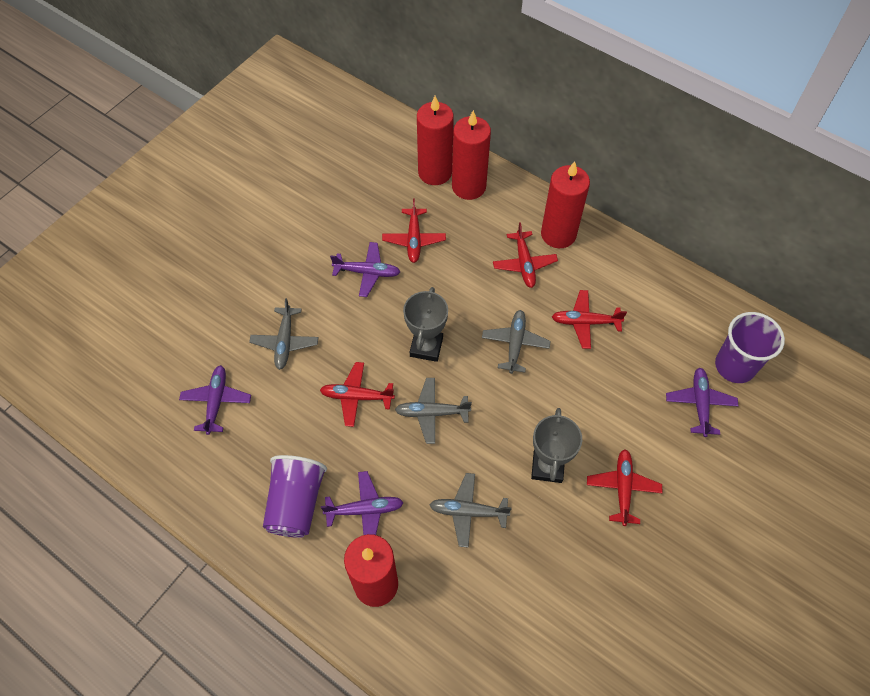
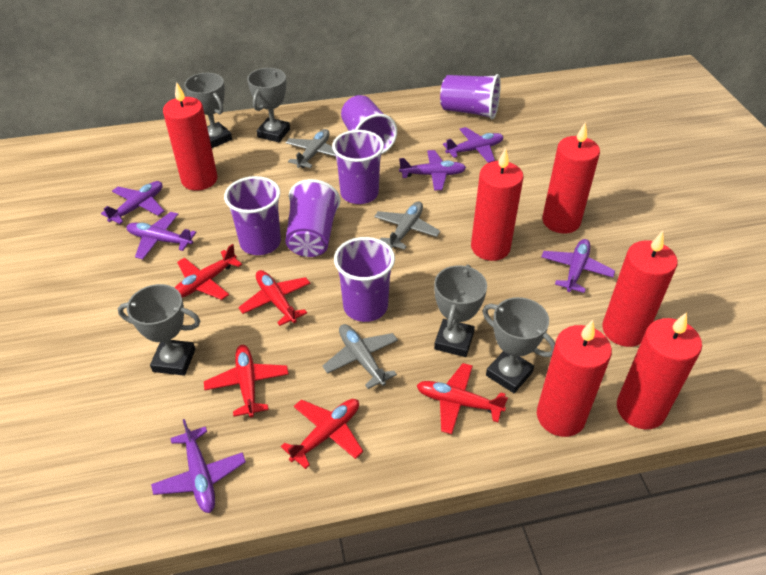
grey plane: [249,298,318,370] [395,378,472,444] [430,473,512,548] [482,310,551,374] = 4 -> [285,129,336,168] [322,324,398,389] [374,202,440,250] = 3
grey trophy: [403,287,448,362] [531,408,582,483] = 2 -> [118,284,200,376] [184,73,232,148] [247,68,290,142] [434,264,487,357] [483,297,555,393] = 5
purple cup: [263,455,327,538] [715,312,785,383] = 2 -> [224,176,281,255] [285,179,340,257] [332,130,384,204] [334,237,395,322] [341,95,397,154] [440,74,501,119] = 6
purple plane: [179,365,251,435] [321,471,404,535] [330,242,400,297] [666,368,738,437] = 4 -> [101,181,164,224] [127,212,197,259] [151,419,246,513] [399,150,466,190] [443,127,504,163] [541,239,615,293] = 6
red candle: [344,534,398,607] [417,96,454,185] [452,110,491,200] [541,161,590,248] = 4 -> [163,82,217,191] [471,148,524,261] [537,320,612,437] [542,122,600,234] [602,231,678,347] [617,312,702,430] = 6

